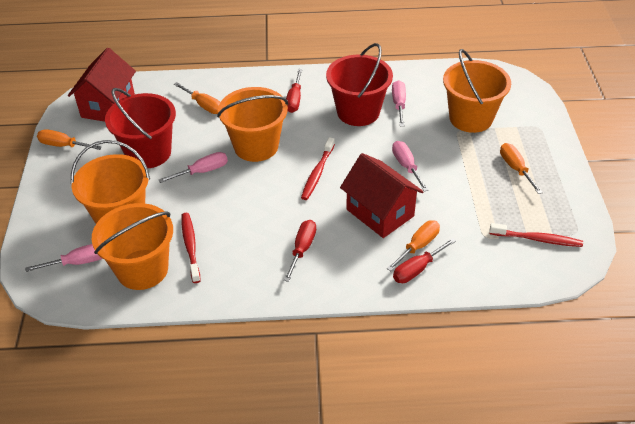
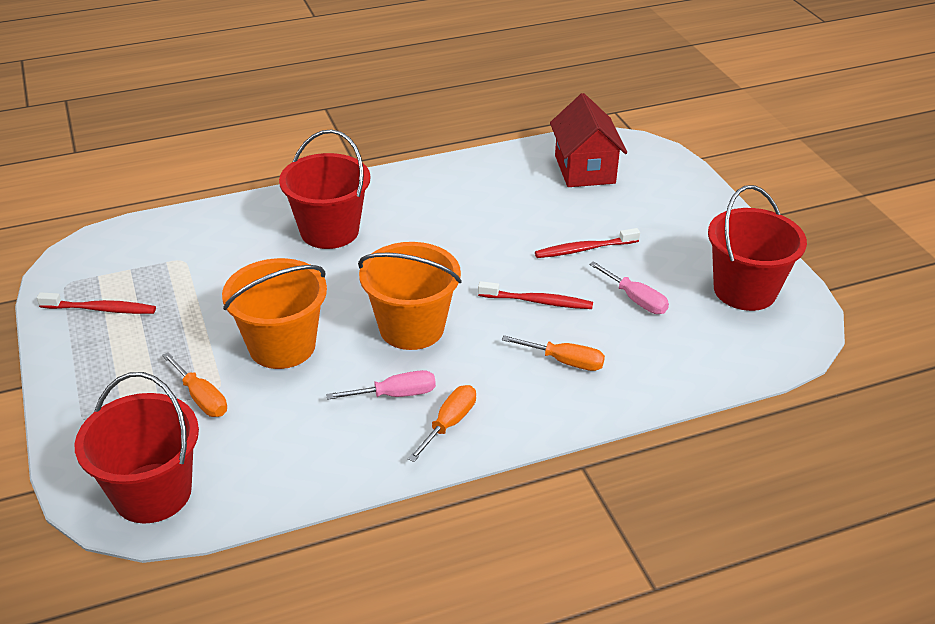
orange bucket: [71,140,150,224] [92,203,173,290] [217,87,288,162] [443,49,511,133] = 4 -> [222,258,327,369] [358,242,462,350] = 2
orange screwdriver: [37,129,102,150] [174,82,220,114] [387,220,440,271] [500,143,543,194] = 4 -> [162,352,227,417] [408,385,476,462] [502,335,605,371] = 3
pink screwdriver: [25,244,103,272] [159,152,228,183] [392,80,406,126] [392,141,428,192] = 4 -> [326,370,436,400] [589,261,669,314] = 2
red bucket: [105,88,176,168] [326,43,393,126] = 2 -> [75,372,199,524] [279,129,371,249] [708,185,807,311] = 3
red house: [68,48,136,122] [340,153,424,238] = 2 -> [550,93,627,187] = 1
red screwdriver: [284,220,316,282] [286,69,303,113] [393,238,456,283] = 3 -> none = 0

